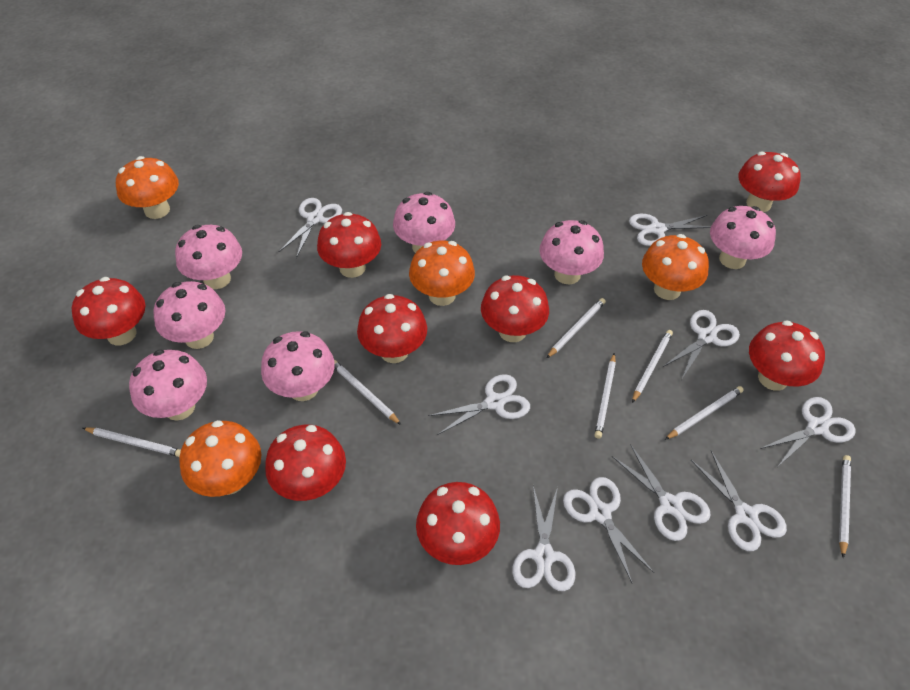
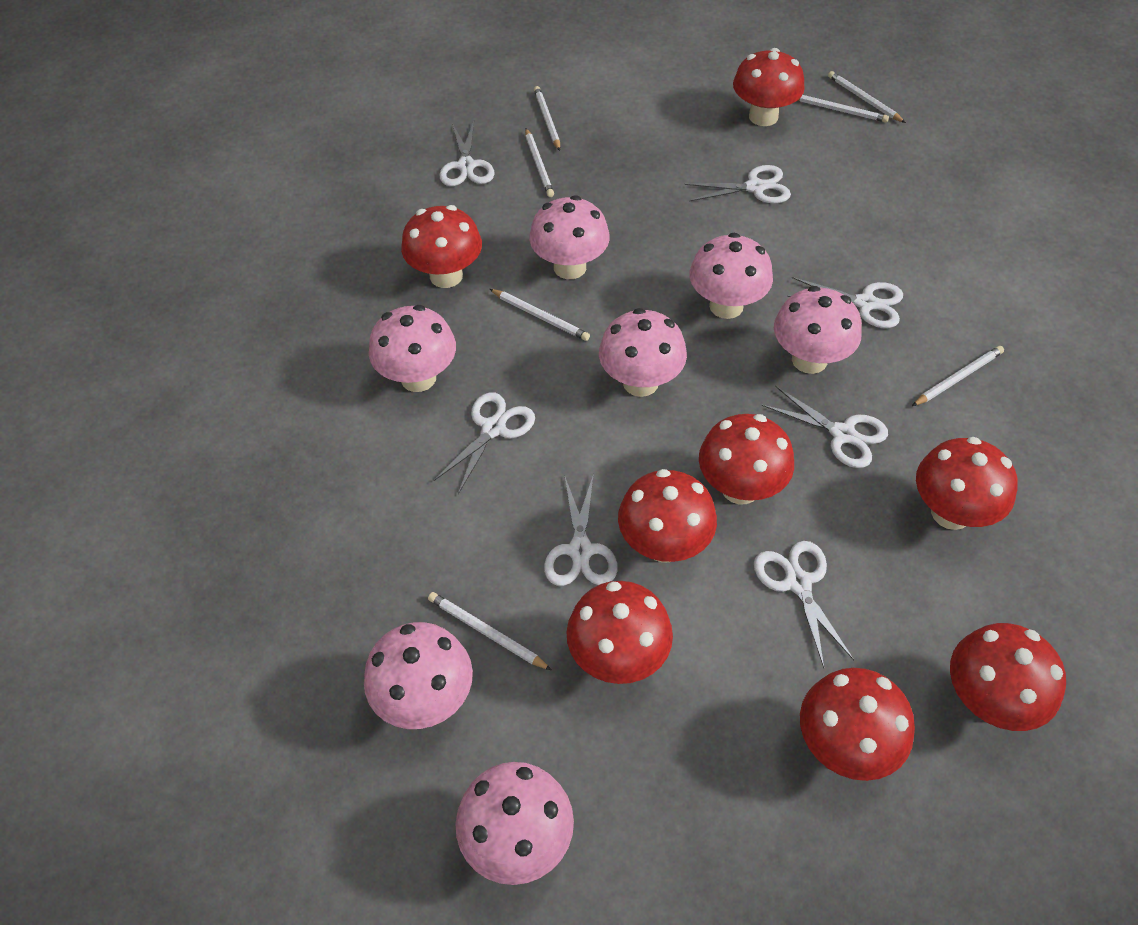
orange mushroom: [116,156,179,219] [179,420,261,497] [409,241,475,306] [642,234,709,300] = 4 -> none = 0
white scissors: [279,198,342,258] [428,374,530,435] [512,486,575,591] [563,477,654,583] [612,444,711,541] [629,214,711,246] [663,310,740,378] [691,451,787,551] [760,397,856,466] = 9 -> [434,392,535,494] [439,121,494,186] [544,474,618,586] [684,165,791,203] [754,541,854,668] [762,386,888,468] [787,277,903,328] = 7

